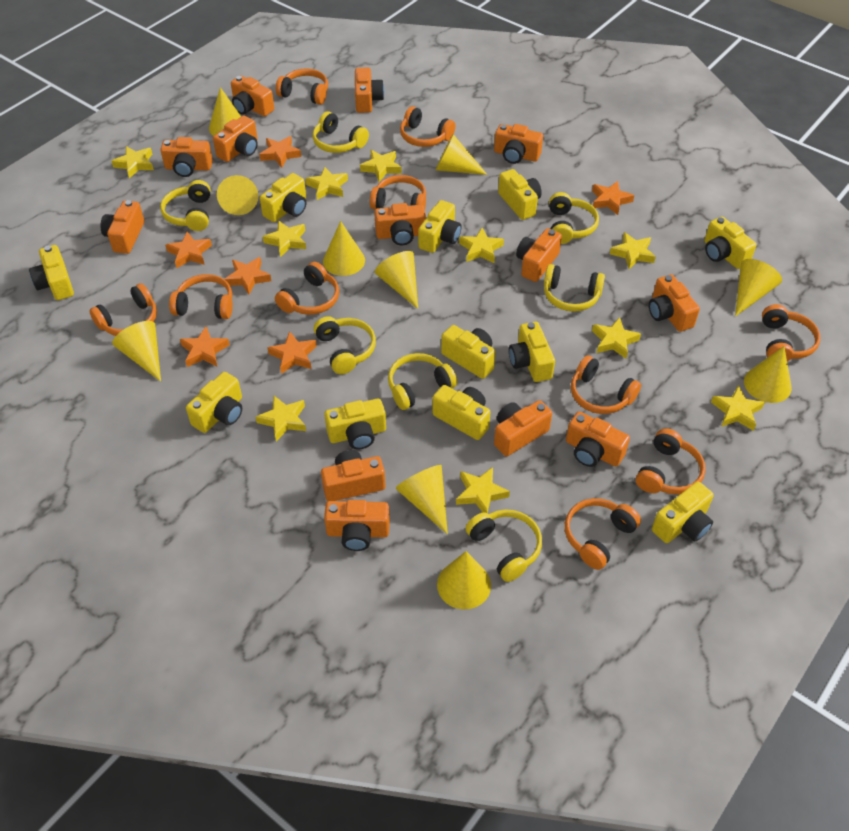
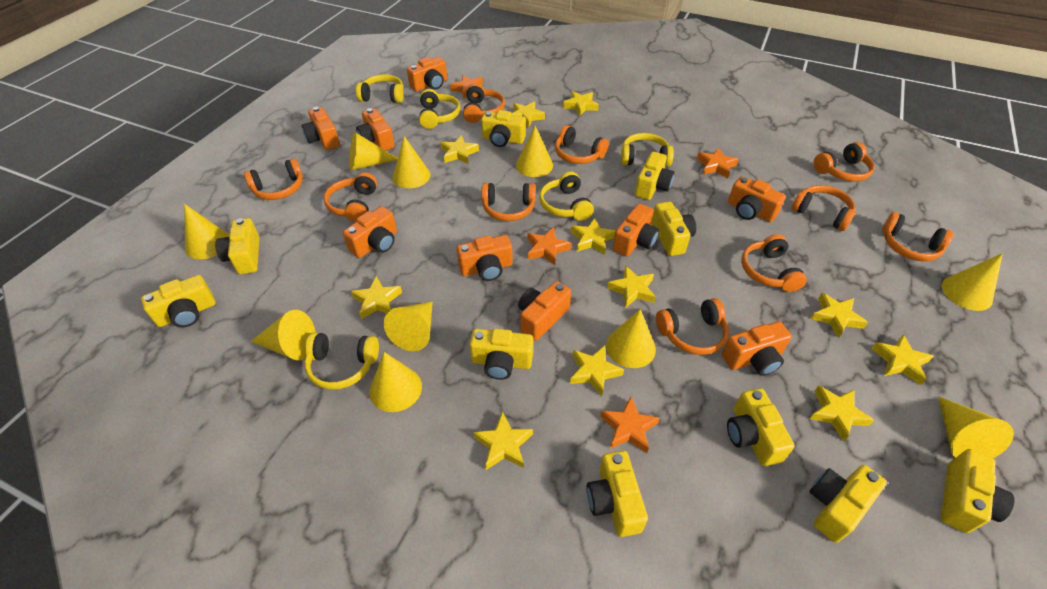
orange camera: [101,200,144,254] [160,137,213,177] [213,115,258,162] [231,75,274,116] [321,450,385,501] [324,500,390,551] [355,68,384,113] [374,203,426,245] [494,124,543,164] [494,400,552,456] [516,228,562,282] [566,411,630,467] [649,274,700,332] = 13 -> [302,107,340,150] [343,206,397,258] [356,108,395,150] [407,57,447,92] [456,235,513,281] [518,281,571,341] [613,204,659,257] [722,321,792,376] [728,176,786,222] = 9
orange star: [165,231,212,268] [180,327,230,367] [224,257,271,295] [259,136,301,168] [268,331,317,374] [592,181,634,215] = 6 -> [450,75,483,99] [527,227,571,265] [600,396,660,453] [697,148,739,178] = 4
yellow camera: [29,245,74,300] [186,372,242,433] [260,173,306,222] [324,398,386,449] [418,200,461,253] [432,385,490,440] [441,325,496,379] [498,169,542,220] [509,322,555,382] [652,481,714,543] [704,216,757,269] = 11 -> [141,275,216,327] [215,218,260,274] [470,328,533,380] [481,110,526,147] [586,451,648,537] [635,152,675,200] [651,202,696,256] [727,388,794,466] [810,465,887,543] [941,449,1015,533] = 10
yellow headphones: [160,180,211,231] [313,111,369,153] [314,316,376,374] [388,353,457,410] [465,509,542,582] [544,264,605,312] [549,192,599,244] = 7 -> [304,332,379,390] [356,74,404,103] [419,89,461,129] [539,171,594,221] [621,133,674,167] = 5
yellow star: [112,146,154,178] [256,396,306,441] [263,220,306,257] [306,167,348,200] [360,150,402,182] [456,467,510,513] [459,228,504,263] [592,317,641,359] [610,232,656,269] [711,385,765,431] = 10 -> [351,276,402,319] [440,135,479,164] [473,411,533,470] [511,102,545,128] [563,91,599,117] [570,345,624,396] [571,218,616,255] [607,266,656,308] [810,293,868,338] [810,385,874,441] [871,335,934,385] = 11

